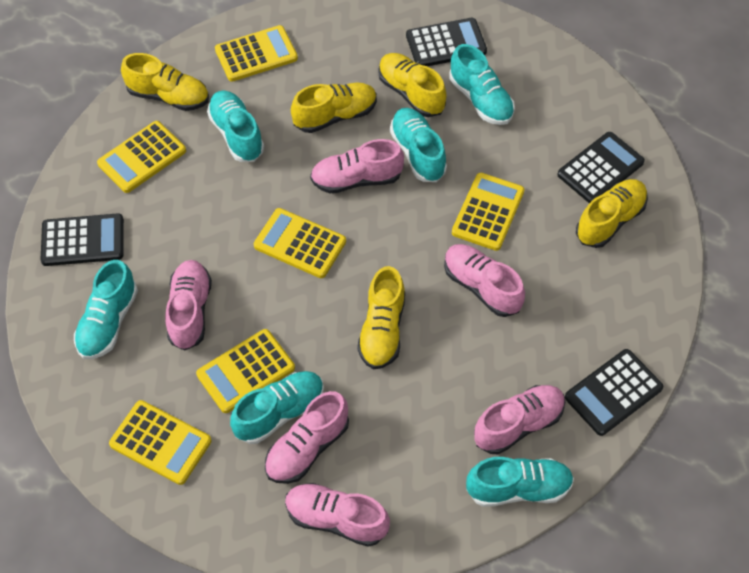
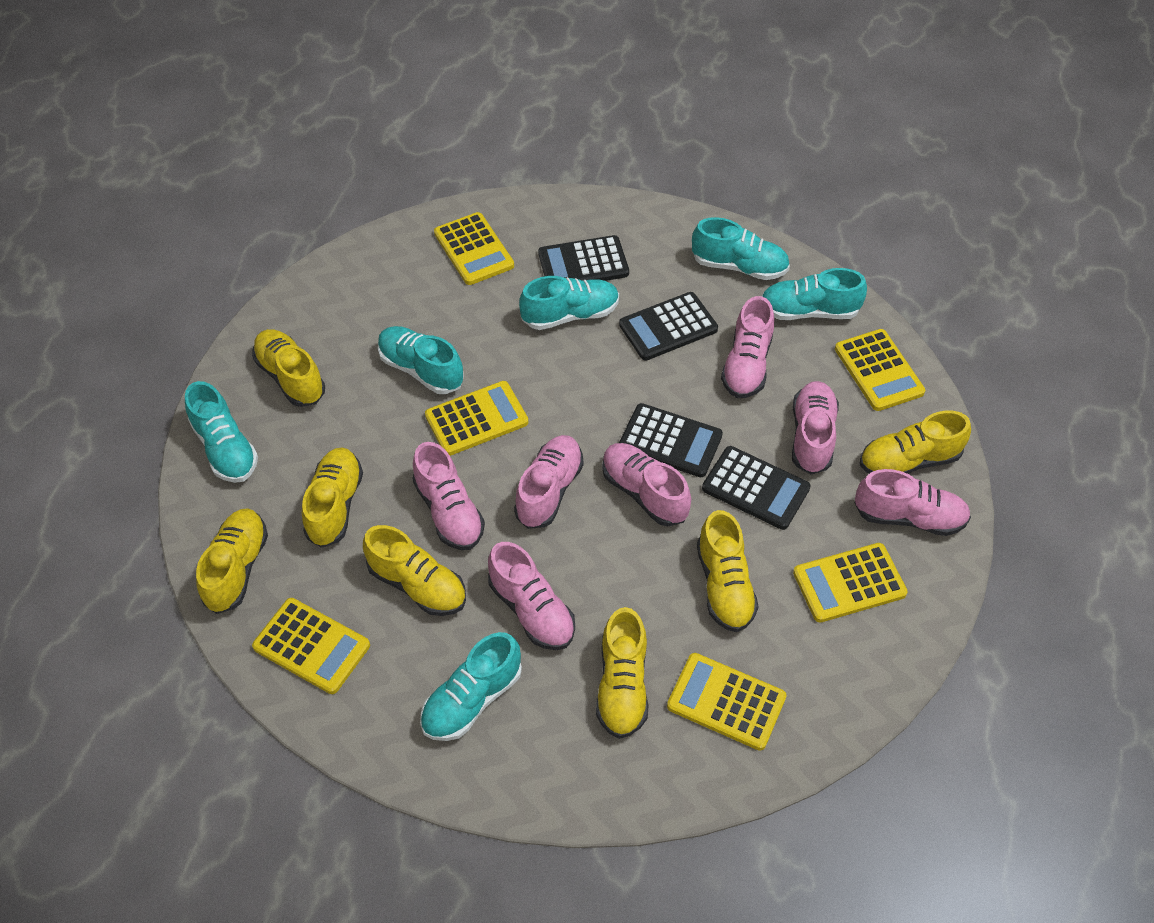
pink shoe: [165,260,212,350] [265,391,349,484] [285,483,390,547] [310,139,404,193] [444,244,525,317] [474,385,565,454] = 6 -> [412,442,485,550] [488,542,575,650] [514,435,583,529] [602,443,691,526] [721,296,774,398] [792,381,839,475] [855,469,971,536] = 7
yellow shoe: [121,53,209,111] [291,83,377,133] [357,266,405,369] [378,53,447,117] [576,179,648,248] = 5 -> [196,508,268,614] [252,329,325,407] [302,448,363,548] [363,525,466,616] [596,607,649,739] [697,510,759,632] [860,410,971,474] = 7

